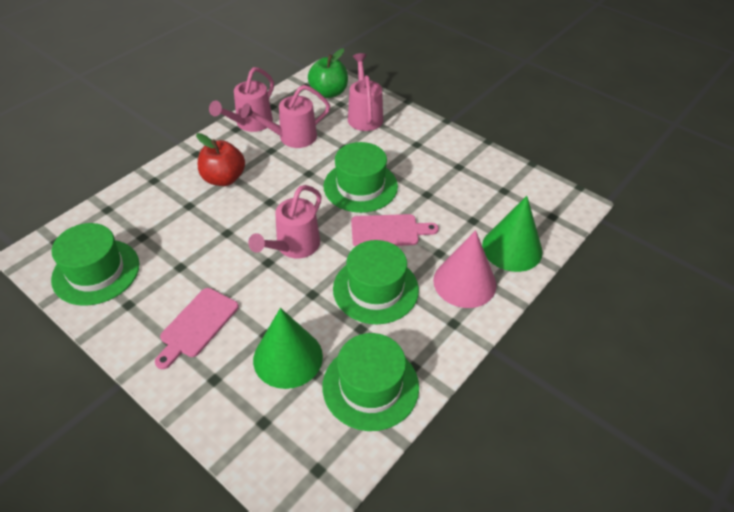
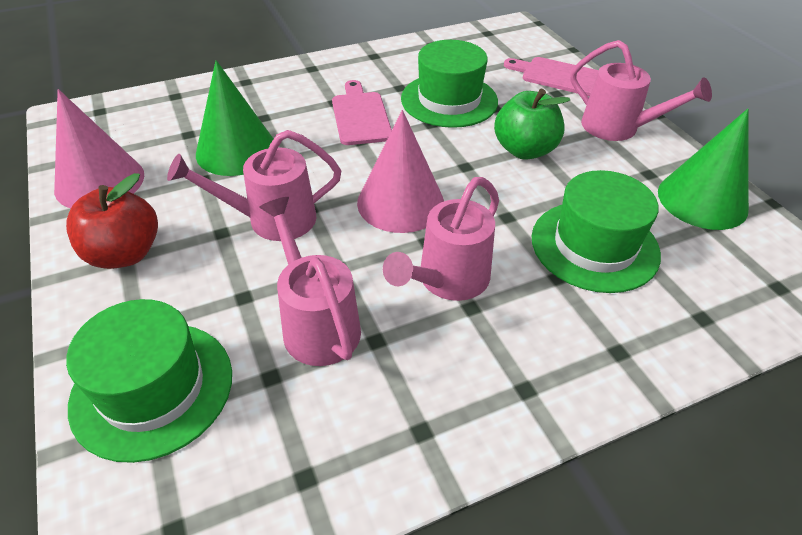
green hat: [51,223,139,306] [322,333,419,431] [323,142,398,213] [333,240,419,324] = 4 -> [66,299,232,463] [401,40,498,128] [532,170,661,293] = 3
pink cone: [433,230,496,308] = 1 -> [54,89,144,208] [357,110,444,233] = 2

